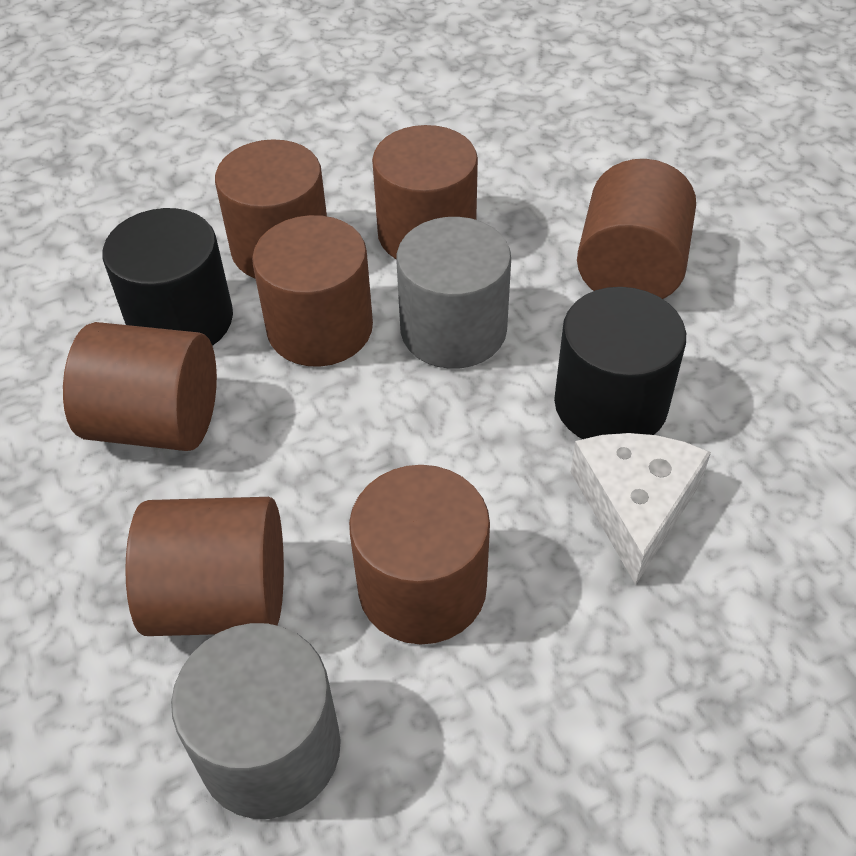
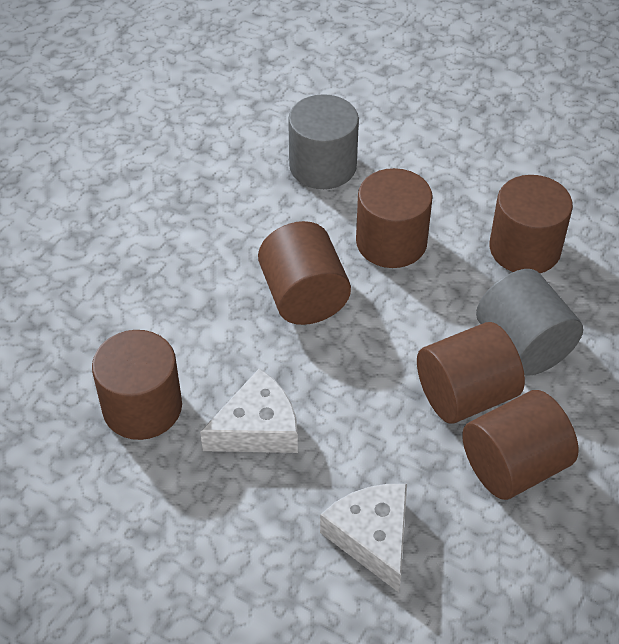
black cylinder: [102,208,233,346] [554,287,686,439] = 2 -> none = 0
brown cylinder: [63,322,217,451] [125,497,284,636] [215,139,327,278] [252,215,373,367] [349,465,490,645] [372,125,478,259] [577,159,696,299] = 7 -> [92,330,182,440] [258,221,351,325] [356,168,433,268] [417,322,525,424] [462,390,579,500] [490,175,573,273] = 6
white cheese: [571,433,711,585] = 1 -> [200,368,298,453] [320,484,407,593] = 2

